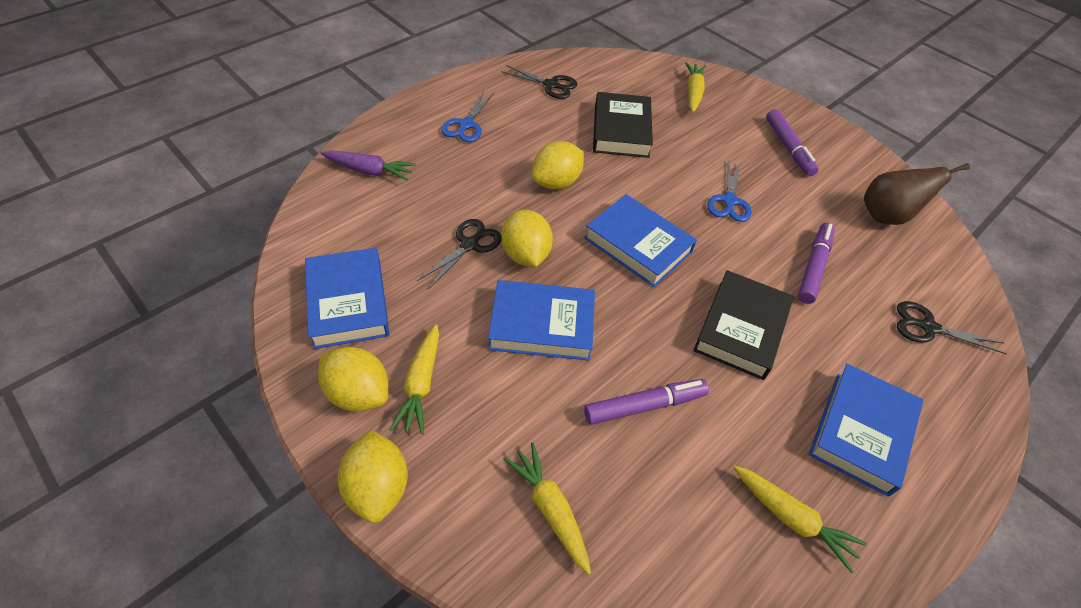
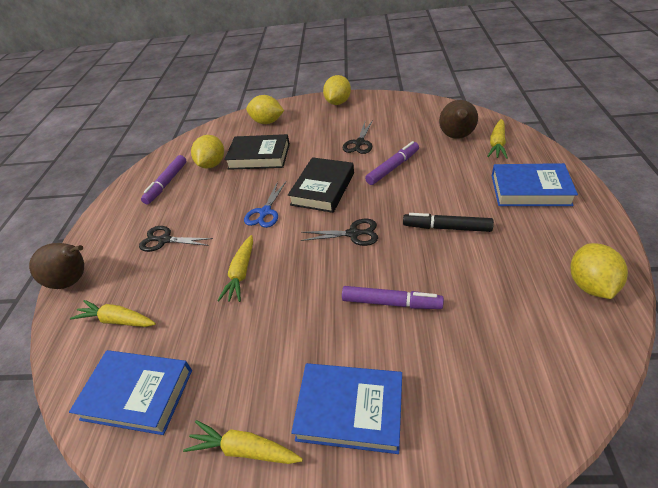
black marker: none = 0 -> [403,213,494,232] = 1
blue book: [305,248,390,349] [488,280,595,361] [584,194,697,287] [809,364,923,497] = 4 -> [69,350,192,435] [291,363,402,454] [491,163,578,206] = 3
blue scissors: [441,91,494,142] [707,160,752,222] = 2 -> [244,181,286,228] = 1
brown pear: [864,163,970,225] = 1 -> [29,243,84,289] [439,100,478,139] = 2
purple carrot: [321,150,416,181] = 1 -> none = 0

